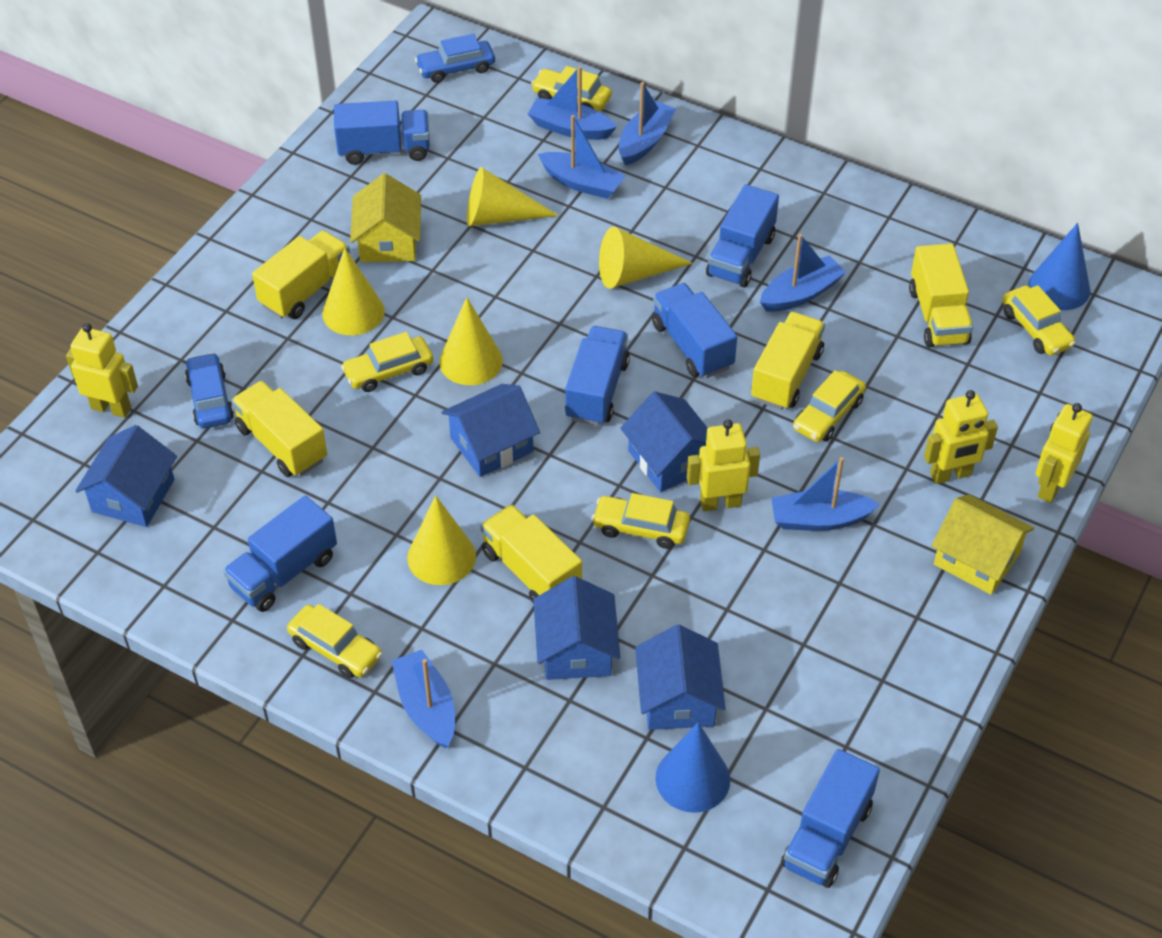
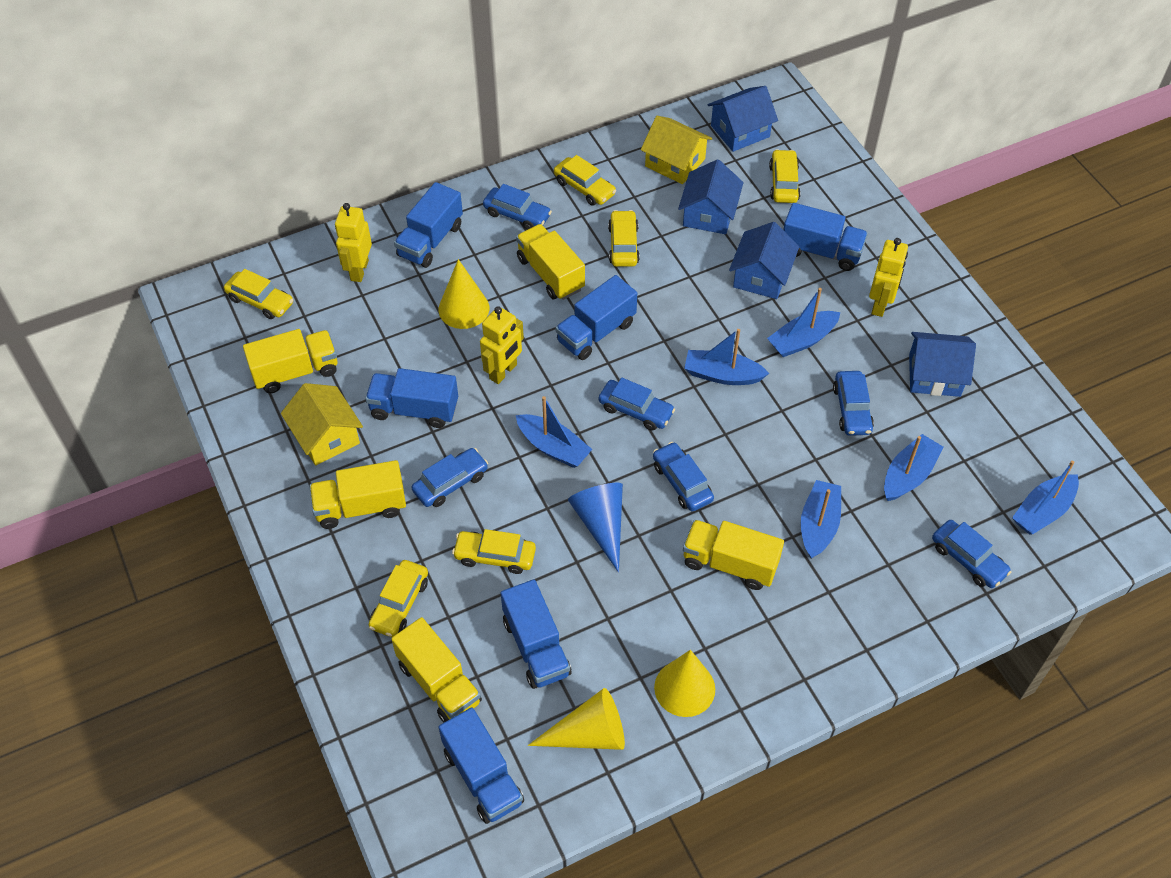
blue car: [185,352,234,429] [415,34,495,83] = 2 -> [412,448,488,507] [483,184,552,230] [599,378,675,431] [653,442,714,511] [833,371,874,436] [932,520,1011,588] = 6
blue cone: [656,722,730,813] [1028,223,1090,310] = 2 -> [568,483,623,572] = 1
blue house: [75,425,177,527] [441,384,540,477] [533,576,620,680] [620,391,708,492] [635,625,726,730] = 5 -> [678,159,744,234] [708,86,778,152] [729,222,799,299] [909,332,976,397] = 4
yellow cone: [322,248,385,335] [407,495,476,585] [439,297,503,385] [467,167,559,226] [599,227,693,289] = 5 -> [439,259,489,329] [528,688,625,750] [654,650,715,717] = 3
yellow robot: [66,323,138,418] [687,419,760,511] [924,390,998,484] [1036,403,1093,503] = 4 -> [335,203,372,282] [480,306,524,384] [869,238,908,317] = 3

